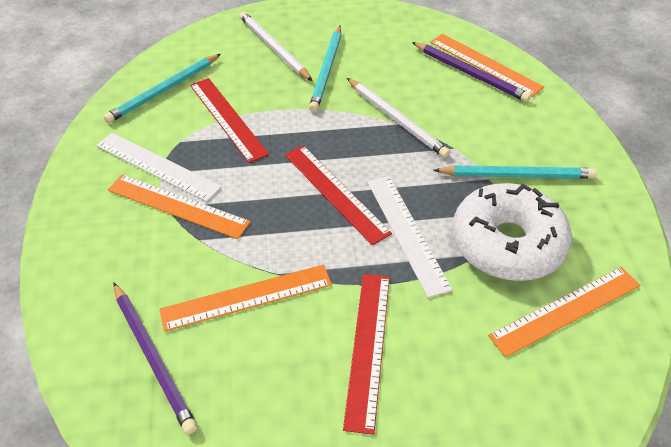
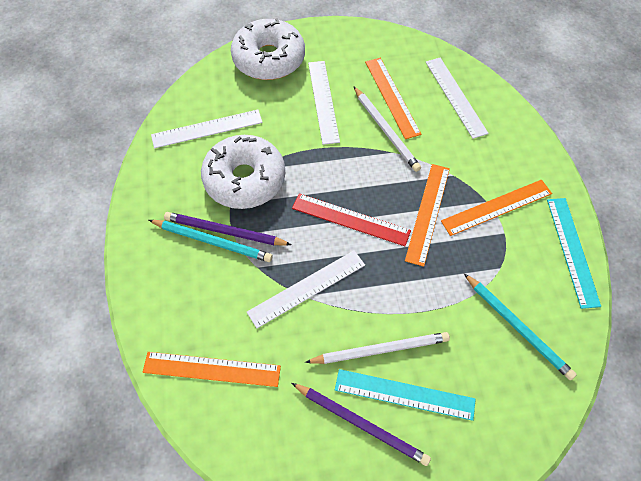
red ruler: [190,78,269,163] [285,145,392,245] [343,274,390,435] = 3 -> [292,193,411,246] = 1
turquoise pencil: [104,54,221,123] [309,26,341,112] [433,165,597,179] = 3 -> [149,220,273,262] [464,274,577,380] = 2
turquoise ruler: none = 0 -> [335,369,476,421] [547,198,601,309] = 2
white donut: [452,183,572,281] = 1 -> [201,135,285,209] [231,18,305,80] = 2
white ruler: [96,133,222,202] [368,176,453,298] = 2 -> [151,110,263,148] [247,250,365,328] [308,61,340,145] [426,58,489,139] = 4

